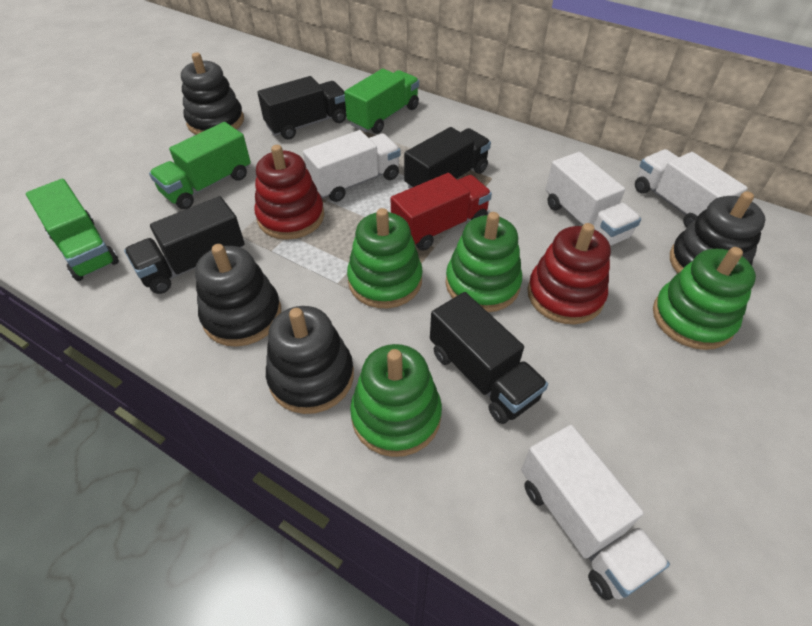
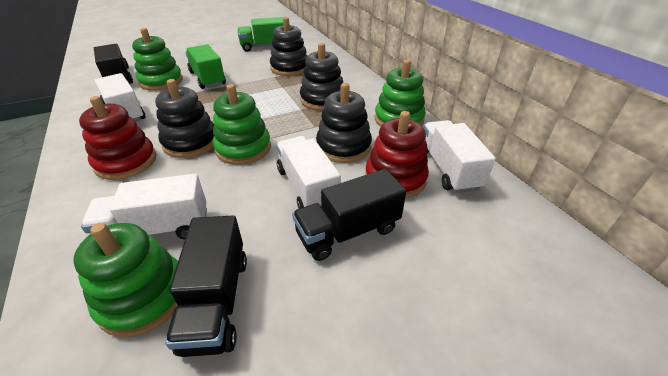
black truck: [124,196,245,294] [257,76,346,139] [404,127,491,189] [430,292,548,424] = 4 -> [94,44,133,84] [165,216,247,357] [292,169,407,261] = 3
green truck: [26,179,119,281] [149,122,251,209] [344,69,419,134] = 3 -> [185,44,226,89] [238,17,284,52] = 2
red truck: [391,173,492,251] = 1 -> none = 0

